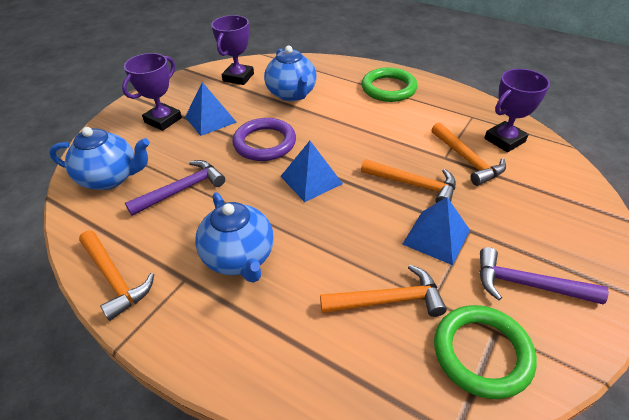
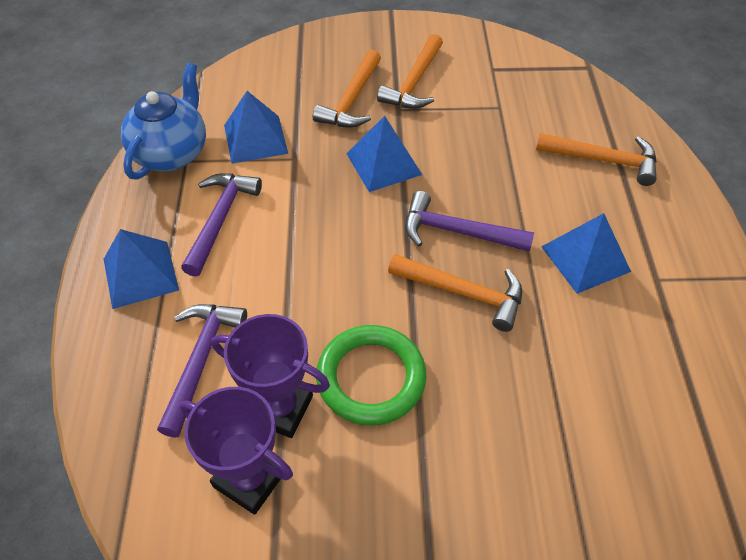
blue pyramid: [185,82,237,136] [280,141,343,202] [403,197,470,265] = 3 -> [104,229,179,309] [224,91,288,164] [346,116,422,192] [541,213,631,294] = 4
blue teapot: [49,127,150,190] [195,192,274,283] [264,46,317,101] = 3 -> [121,63,206,180] = 1
green ring: [362,67,418,102] [434,305,537,399] = 2 -> [316,325,426,425] = 1
purple hammer: [125,160,225,216] [479,247,609,304] = 2 -> [157,304,247,438] [181,173,262,277] [405,191,534,252] = 3
purple ring: [232,118,296,161] = 1 -> none = 0
purple trophy: [122,53,182,131] [211,15,254,85] [484,69,550,152] = 3 -> [180,387,293,515] [211,314,330,438] = 2

